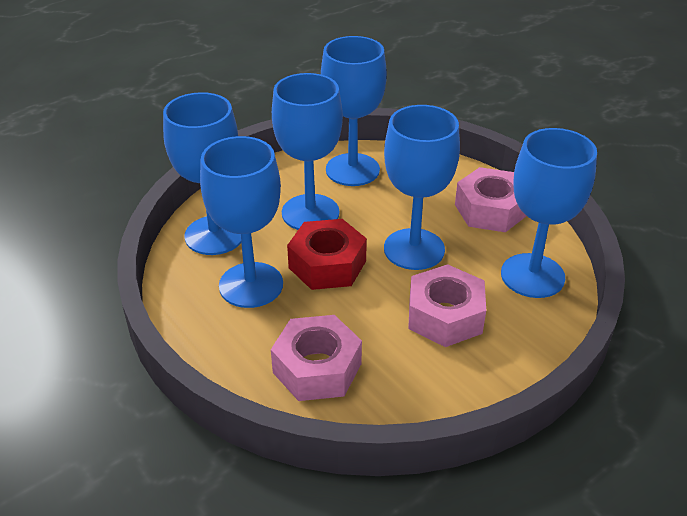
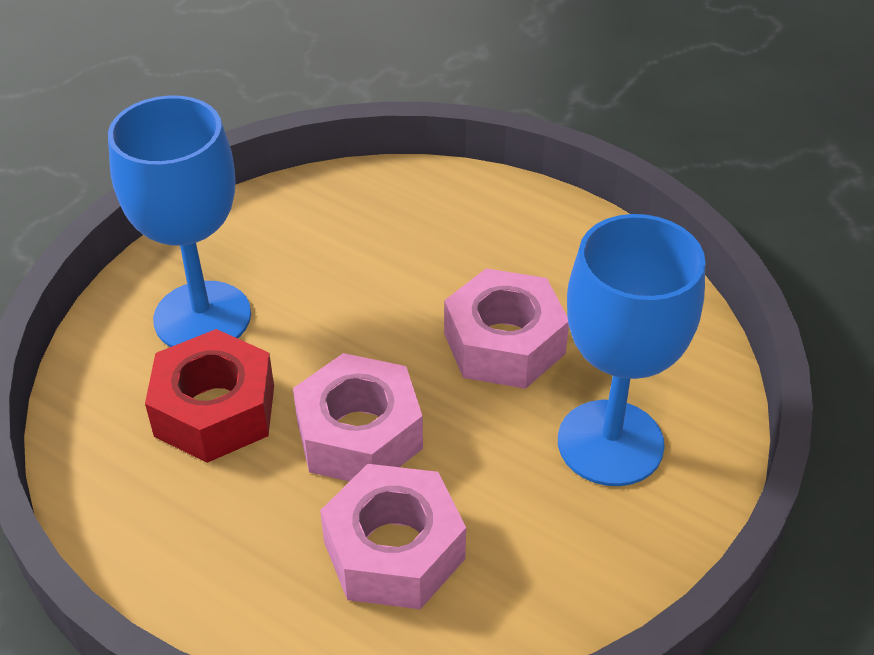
blue goblet: [163,92,241,255] [200,136,283,308] [272,73,343,230] [321,36,387,186] [384,105,460,270] [501,128,597,298] = 6 -> [108,95,251,347] [558,214,705,486] = 2

